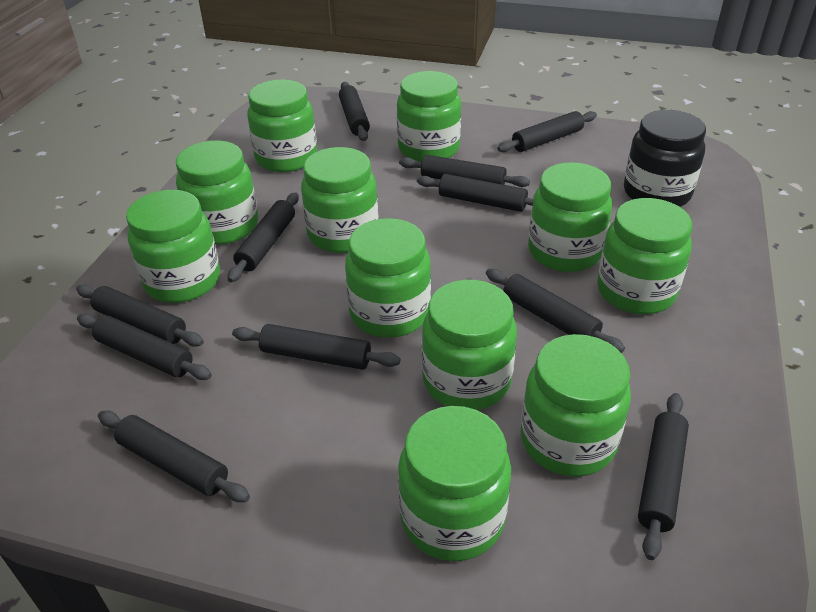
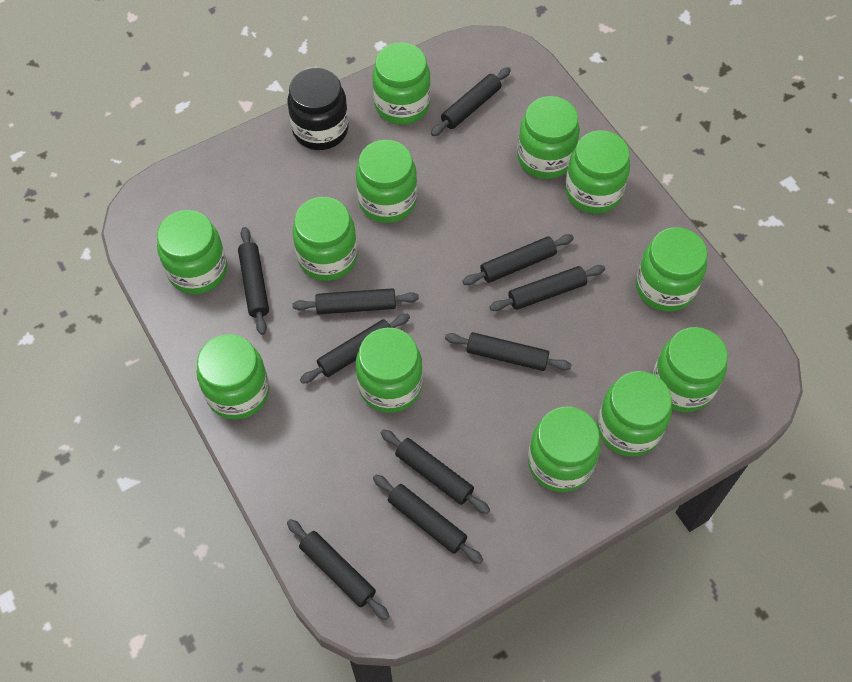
black rolling pin: [76,285,204,347] [77,314,212,380] [98,411,250,502] [227,192,299,282] [232,324,400,370] [339,82,370,141] [399,155,530,187] [417,174,533,212] [486,269,625,353] [497,111,597,152] [638,393,689,560] = 11 -> [238,227,269,335] [287,519,389,620] [292,288,419,314] [300,313,410,384] [373,475,483,564] [381,429,490,514] [431,67,511,136] [445,332,572,371] [462,234,574,285] [489,265,605,311] = 10
green jar: [126,190,220,303] [176,141,258,245] [247,80,317,172] [301,147,378,253] [345,218,431,338] [397,71,461,162] [398,406,511,561] [422,280,517,410] [521,334,631,477] [528,162,612,272] [597,198,692,314] = 11 -> [157,210,227,294] [196,334,269,419] [292,197,357,281] [356,140,417,223] [356,328,423,413] [372,43,431,125] [517,96,580,179] [528,407,601,492] [565,130,630,214] [597,371,672,457] [636,227,708,312] [652,327,728,412] = 12

